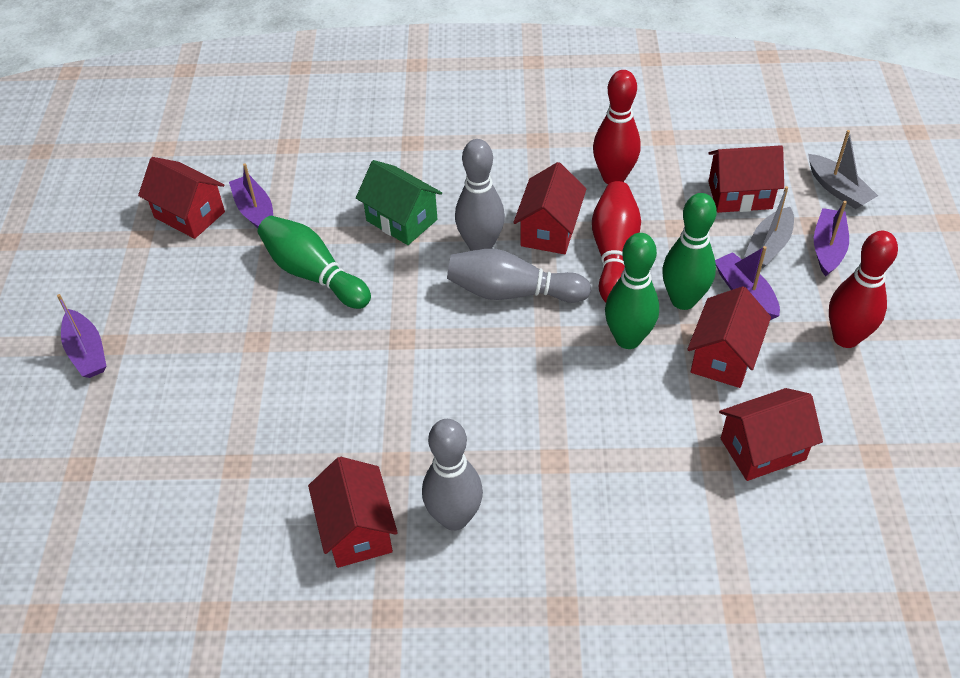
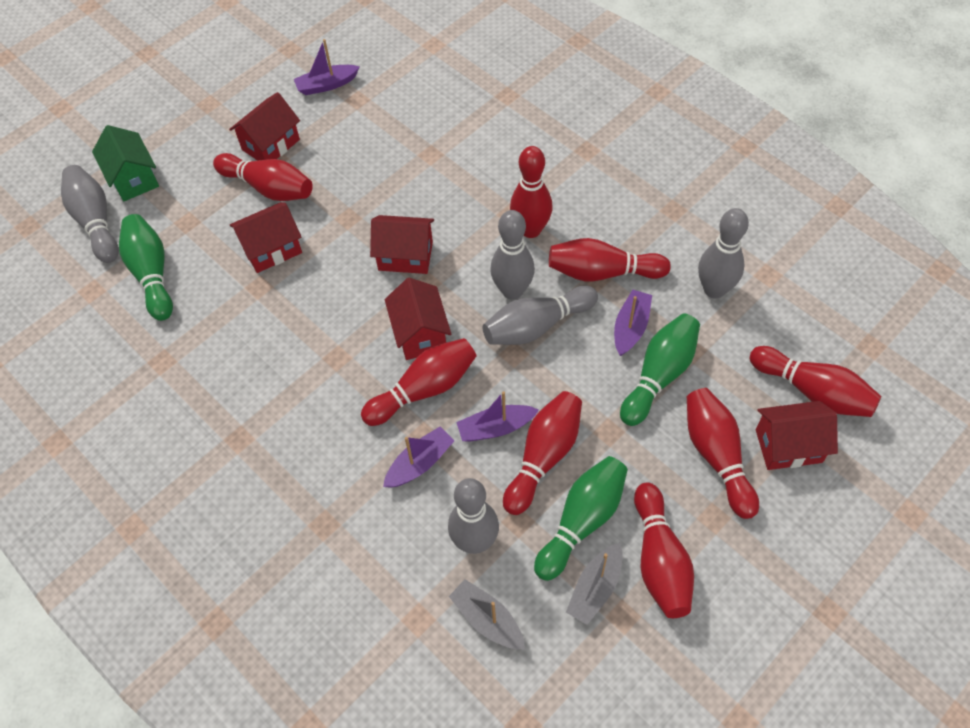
grey bowling pin: [422,419,483,531] [447,249,591,303] [455,139,505,251] = 3 -> [61,165,119,263] [448,478,499,554] [483,286,598,345] [490,210,535,300] [698,208,749,299] = 5
red bowling pin: [592,181,641,302] [593,70,641,184] [829,231,898,348] = 3 -> [213,153,313,201] [361,338,477,426] [503,391,582,515] [510,146,553,238] [549,238,671,281] [634,482,694,618] [687,388,759,519] [750,346,881,417] = 8
red house: [138,157,225,239] [308,457,398,568] [513,162,586,254] [687,286,771,388] [708,145,784,213] [719,388,823,481] = 6 -> [229,92,300,161] [230,202,302,273] [370,215,434,274] [385,278,451,360] [756,401,838,470] = 5

